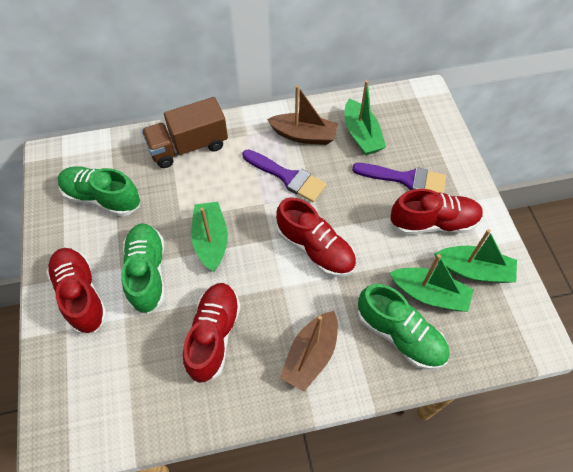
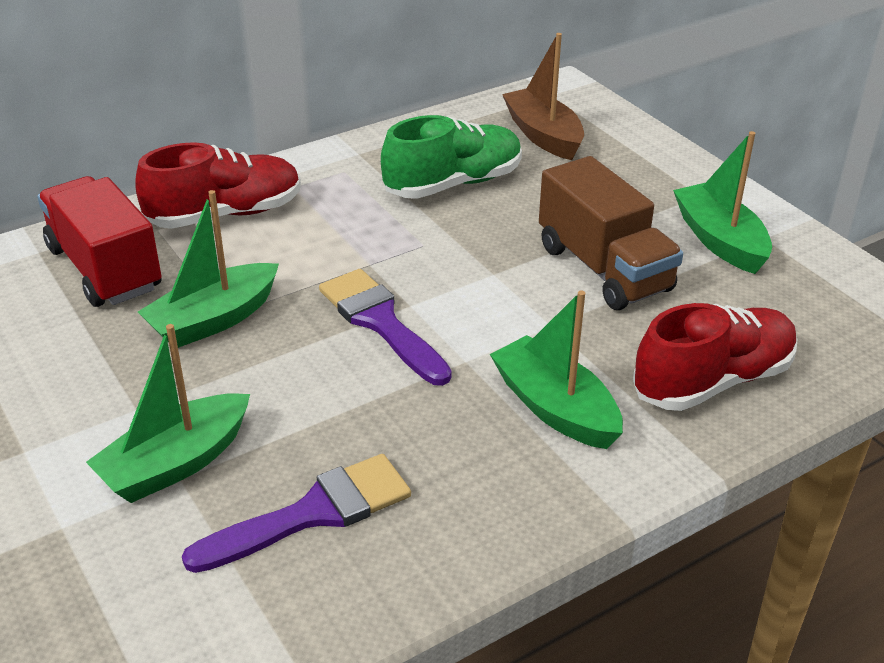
brown boat: [267,85,338,145] [280,311,338,392] = 2 -> [502,33,584,160] = 1
green shoe: [57,166,140,217] [122,224,165,314] [358,284,450,370] = 3 -> [381,115,522,199] = 1
red shoe: [46,248,107,334] [183,283,241,383] [276,197,356,277] [390,189,483,235] = 4 -> [136,142,301,229] [633,303,798,411] = 2
red truck: none = 0 -> [37,176,162,307] = 1

